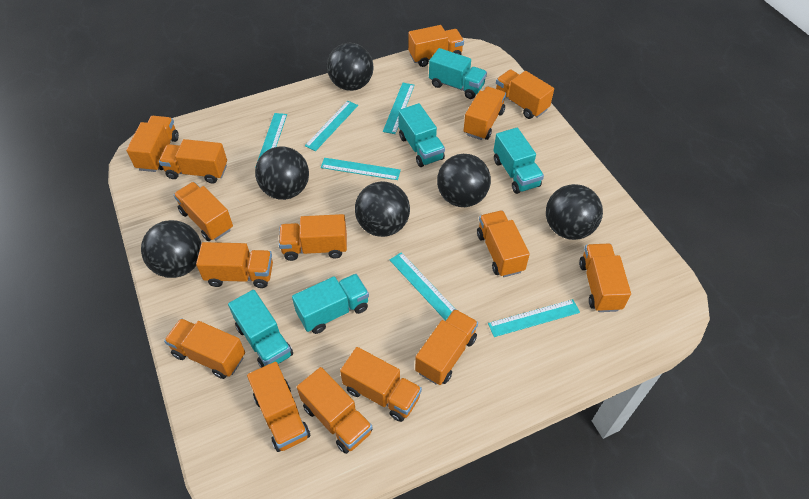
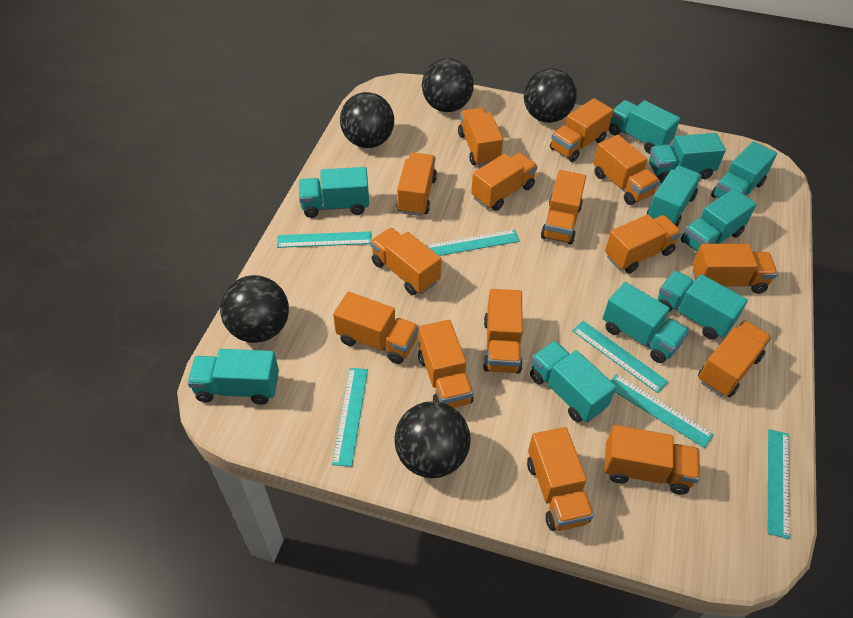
black ball: [141,220,201,278] [255,146,309,200] [327,43,374,91] [355,181,410,237] [437,154,491,207] [546,184,603,240] = 6 -> [220,275,289,343] [340,92,394,148] [394,401,470,478] [422,58,474,112] [524,68,577,123] = 5
turquoise truck: [228,290,293,368] [292,274,369,334] [398,103,445,167] [429,48,487,99] [494,128,544,194] = 5 -> [187,349,279,405] [299,167,369,218] [530,341,616,422] [603,282,689,363] [609,100,680,154] [647,166,702,226] [649,133,726,183] [658,271,748,340] [681,189,757,252] [711,141,777,199] = 10

